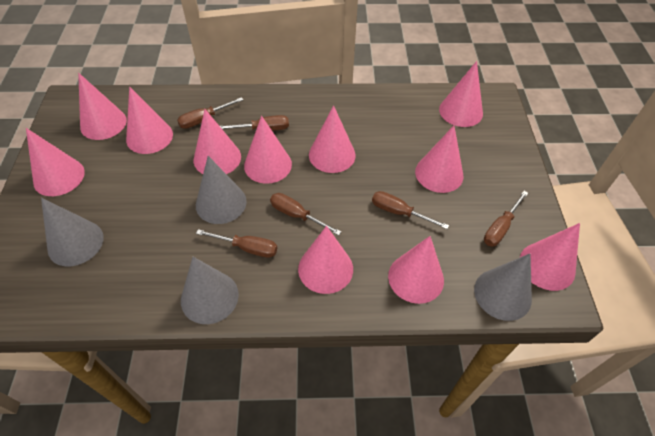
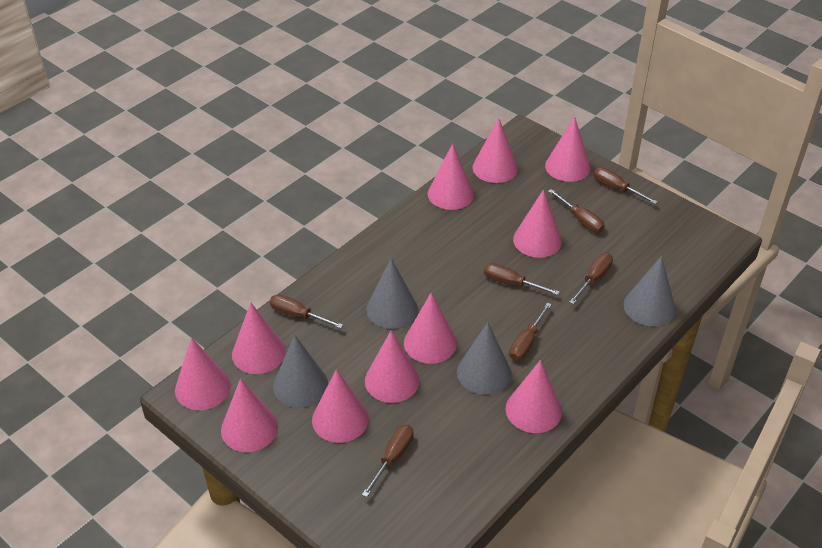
brown screwdriver: [177,97,243,129] [196,229,277,258] [220,115,289,131] [270,193,341,235] [372,191,449,229] [484,191,528,247] = 6 -> [270,294,343,329] [362,425,414,497] [484,263,560,295] [509,303,552,361] [548,189,605,233] [570,253,613,304] [593,168,658,204] = 7

